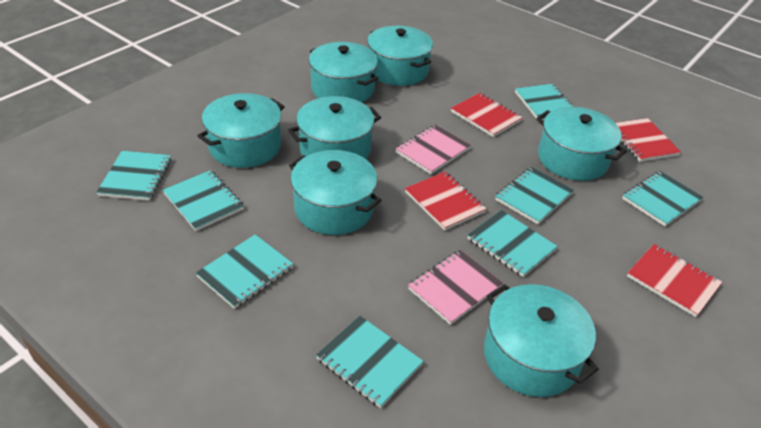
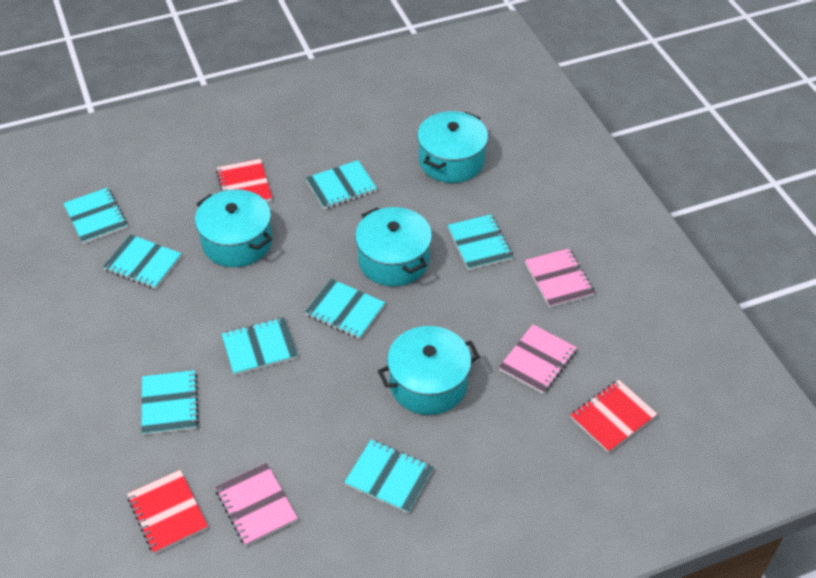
pink notebook: [395,125,471,174] [408,250,503,325] = 2 -> [215,463,298,546] [499,324,577,394] [525,248,595,308] = 3
red notebook: [405,171,487,231] [451,93,523,137] [616,118,681,162] [627,244,722,317] = 4 -> [127,470,208,554] [216,159,272,202] [570,380,657,453] = 3
turquoise pot: [197,93,285,168] [288,96,381,159] [289,150,381,235] [309,42,379,102] [367,26,433,86] [484,284,599,397] [537,107,627,181] = 7 -> [195,189,272,267] [355,207,432,286] [378,326,480,415] [417,111,488,183] = 4

